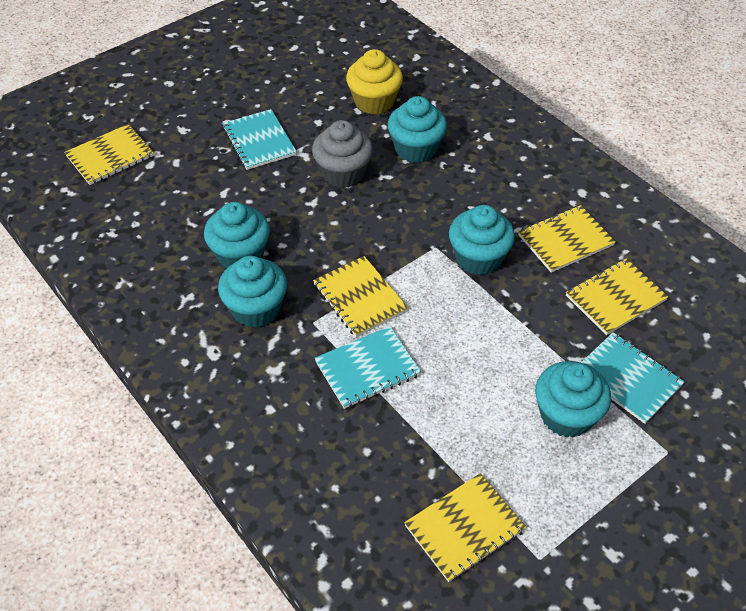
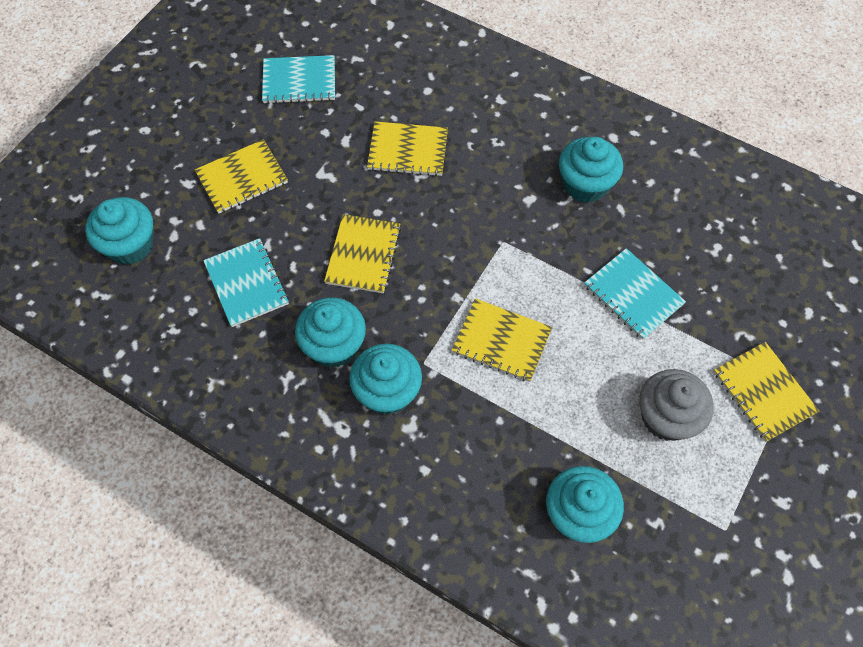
yellow cupcake: [346,49,403,114] = 1 -> none = 0

